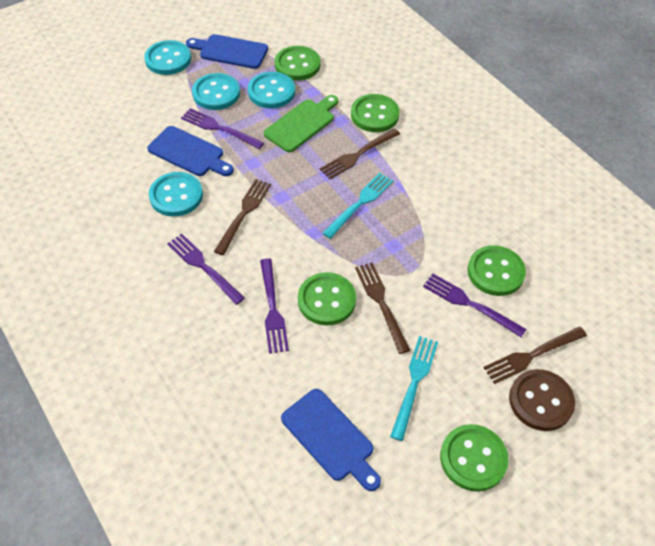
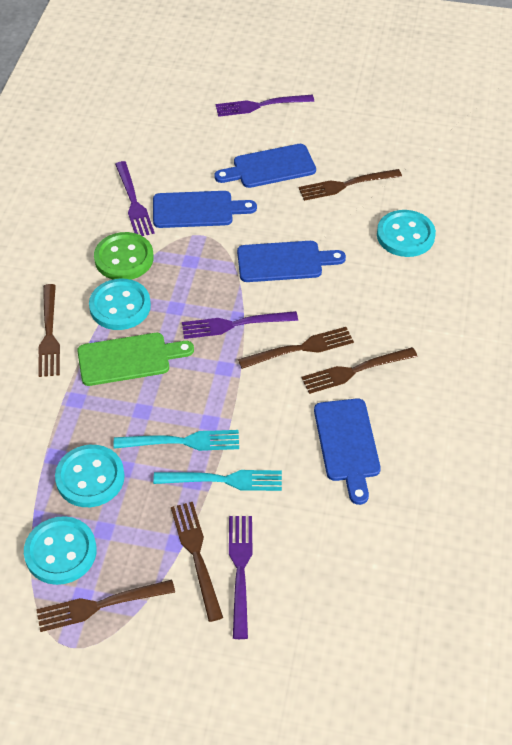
blue cutting board: [147,126,234,176] [186,34,268,69] [281,389,381,491] = 3 -> [153,191,257,228] [214,144,316,188] [237,241,346,282] [314,398,381,505] = 4
brown button: [509,369,575,431] = 1 -> none = 0
brown fork: [214,179,271,255] [320,128,400,179] [355,262,410,354] [483,327,587,384] = 4 -> [36,580,175,632] [38,284,60,377] [171,502,223,622] [238,327,354,369] [299,169,402,201] [301,347,417,394] = 6
green button: [275,46,320,81] [298,272,356,326] [351,94,400,132] [440,424,509,492] [467,245,526,296] = 5 -> [94,232,154,280] = 1

